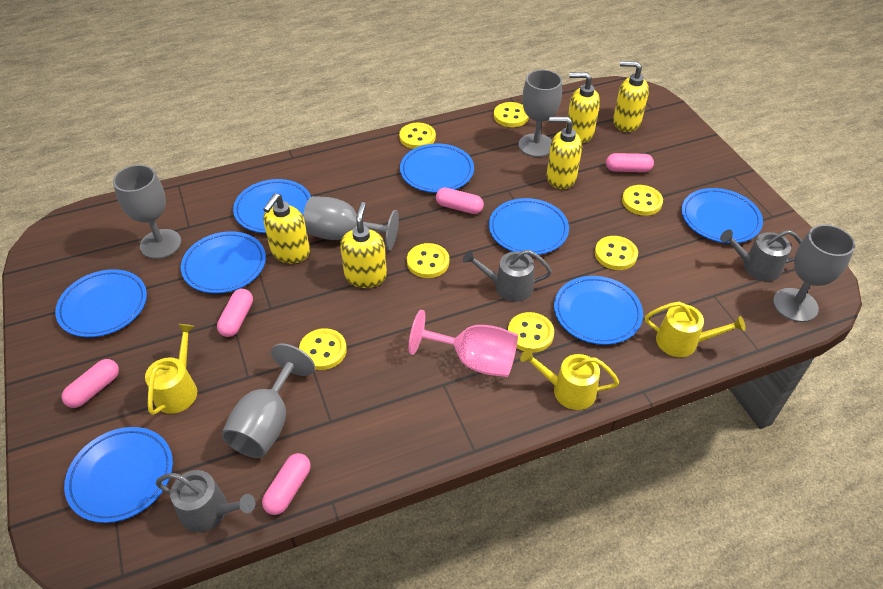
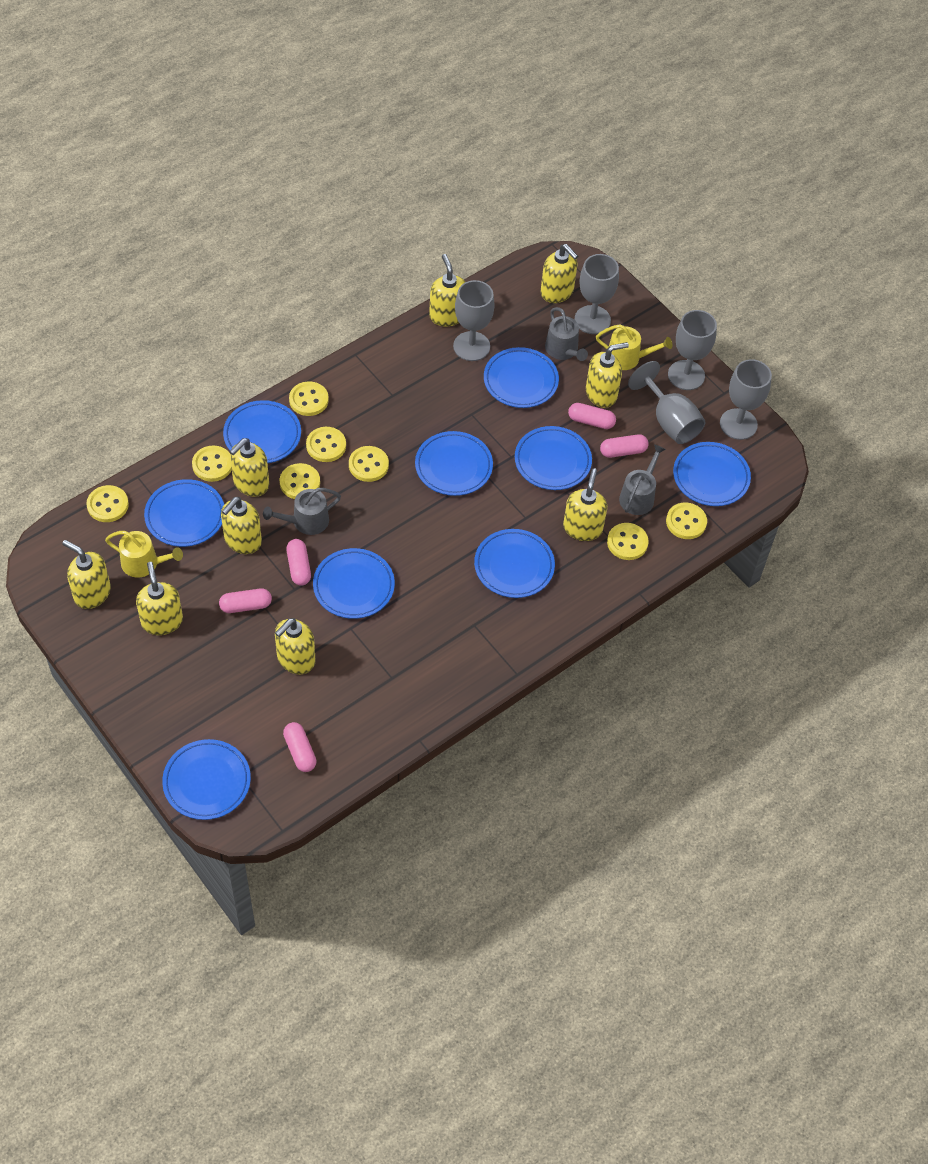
blue plate: [55,269,147,337] [64,427,173,523] [181,231,266,293] [233,179,311,233] [400,144,474,193] [489,198,569,255] [554,276,643,345] [682,188,763,243] = 8 -> [144,479,224,547] [162,739,251,820] [223,400,301,463] [313,548,395,619] [415,431,493,496] [474,529,555,598] [484,347,559,408] [515,426,592,490] [673,442,751,506] = 9
pink goblet: [409,310,518,377] = 1 -> none = 0
yellow button: [299,328,347,370] [399,123,436,149] [407,243,449,278] [494,102,529,127] [508,312,554,353] [595,236,638,270] [622,185,663,216] = 7 -> [86,485,129,522] [192,445,232,482] [280,463,320,499] [289,381,329,416] [306,427,346,462] [349,446,389,482] [607,523,649,560] [666,502,707,539] = 8
yellow soap dispenser: [263,193,310,264] [340,202,387,288] [547,116,582,189] [566,72,600,143] [613,61,649,132] = 5 -> [62,540,111,609] [136,562,183,635] [221,497,262,554] [230,438,269,497] [275,618,316,674] [429,254,465,326] [541,244,578,303] [563,468,607,541] [586,342,629,408] = 9
yellow watering can: [145,324,197,415] [520,348,619,410] [645,302,746,357] = 3 -> [105,531,183,578] [596,324,673,370] = 2

